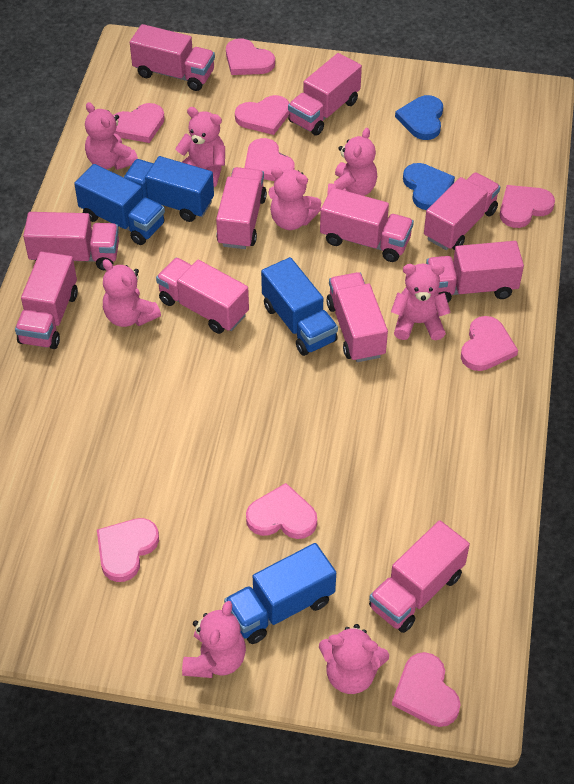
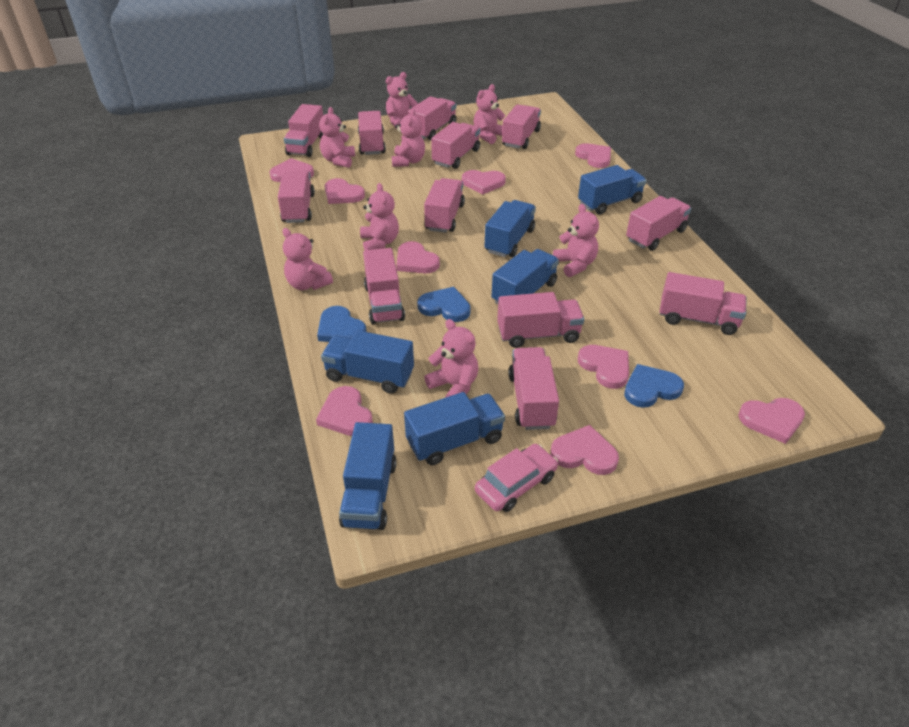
blue heart: [395,95,443,140] [403,163,455,210] = 2 -> [317,306,367,342] [417,287,471,322] [624,364,684,408] = 3
blue truck: [74,164,165,245] [124,156,214,222] [224,543,336,644] [261,257,338,356] = 4 -> [321,330,414,394] [339,422,397,530] [404,392,505,465] [485,200,536,257] [492,249,559,304] [578,165,646,215] = 6
pink car: none = 0 -> [475,444,558,512] = 1
pink truck: [15,252,78,349] [23,212,119,271] [130,24,215,91] [156,258,249,334] [216,167,267,249] [288,53,362,136] [320,188,414,262] [326,272,388,362] [369,520,470,633] [424,172,500,250] [426,241,524,303] = 11 -> [278,170,315,223] [284,104,323,157] [358,111,386,155] [363,248,405,324] [408,96,457,140] [424,178,465,233] [431,122,480,169] [497,292,584,348] [502,104,541,149] [508,347,559,430] [626,196,691,251] [660,272,746,335] = 12

